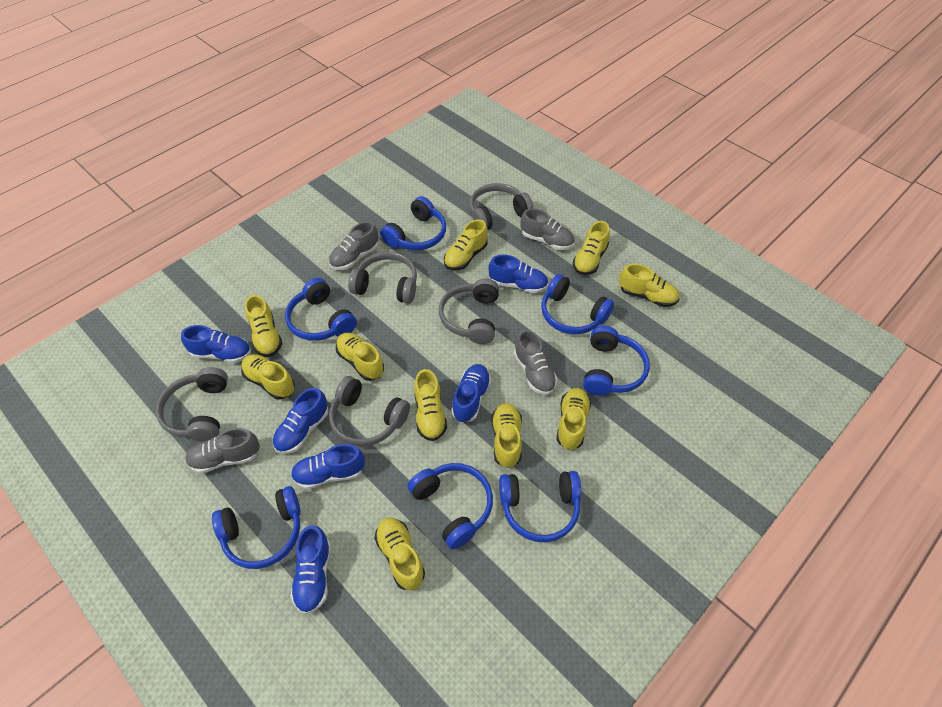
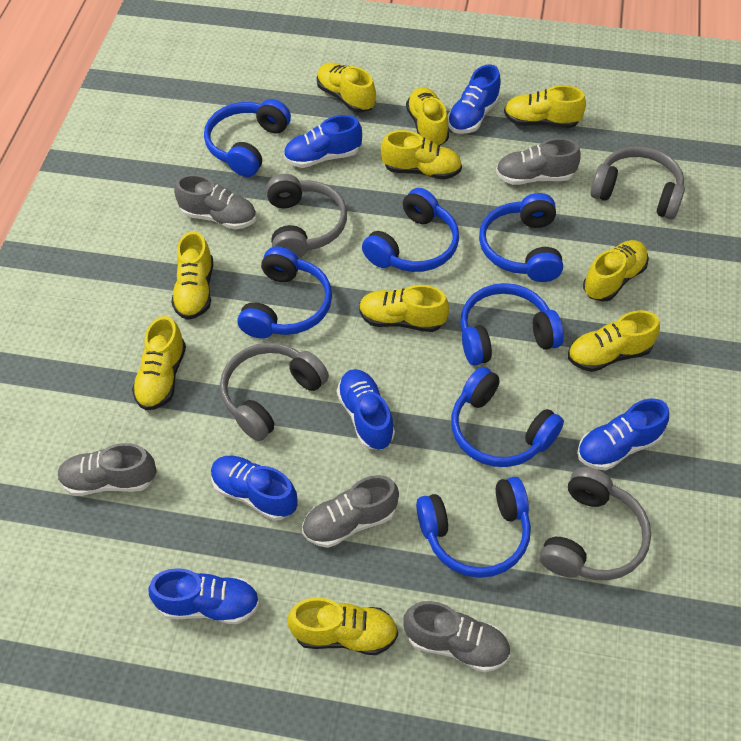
grey headphones: [156,367,228,442] [329,376,410,446] [348,252,417,304] [439,278,499,344] [469,183,533,230] = 5 -> [220,343,329,441] [266,174,347,258] [540,467,651,580] [590,146,685,219] = 4
grey shoe: [185,428,260,474] [329,221,378,270] [514,329,557,395] [521,208,574,250] = 4 -> [57,443,157,496] [174,174,257,230] [302,475,399,548] [403,601,510,672] [496,138,581,185] = 5

